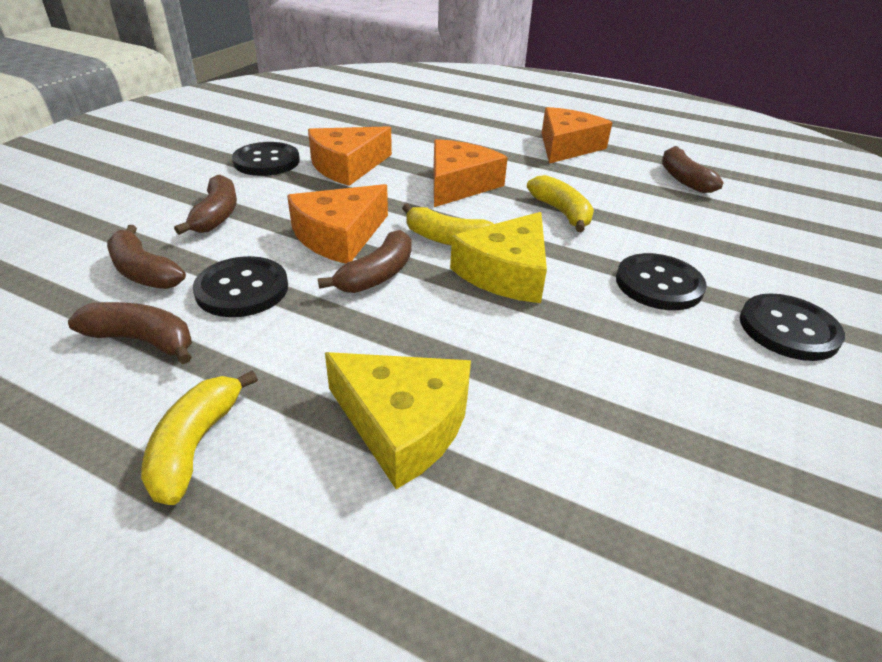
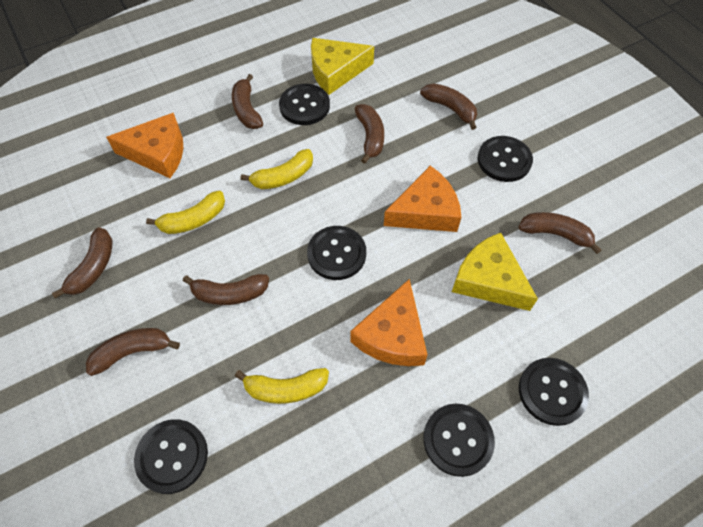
black button: [193,256,288,317] [232,142,300,176] [616,253,707,310] [740,293,845,361] = 4 -> [134,419,208,494] [279,84,330,125] [307,226,366,280] [423,404,495,477] [477,136,533,182] [519,358,589,426] = 6
brown banana: [68,302,192,364] [107,225,186,289] [174,175,237,235] [318,230,411,293] [662,146,724,193] = 5 -> [52,227,112,298] [86,328,180,376] [183,274,269,305] [232,74,263,129] [355,104,384,164] [420,83,477,130] [518,212,601,254] = 7
orange cheese: [287,184,388,264] [308,126,392,186] [434,139,508,207] [542,107,613,164] = 4 -> [106,113,183,178] [350,279,427,366] [384,166,461,232] = 3

